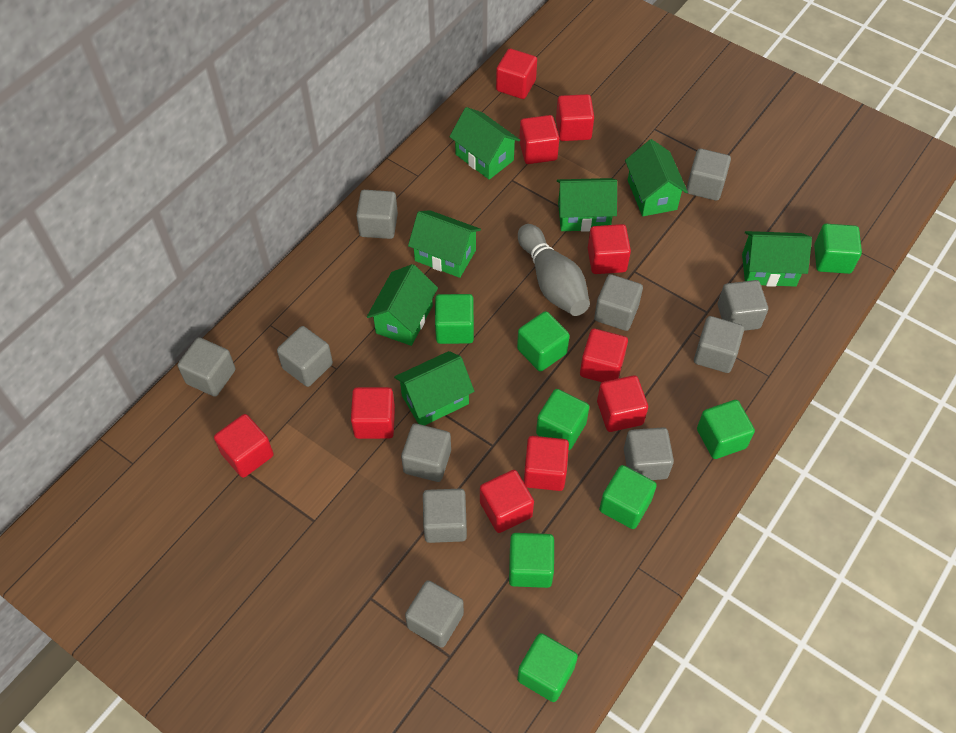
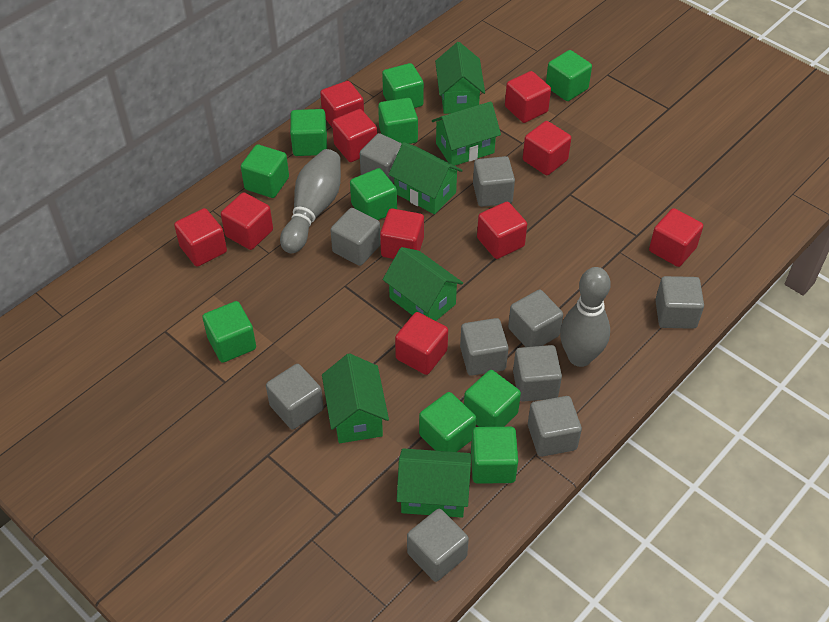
green cube: [435,294,474,344] [509,533,554,588] [517,311,570,372] [517,633,578,702] [536,389,589,450] [599,465,657,529] [697,400,755,459] [814,224,862,274] = 8 -> [202,301,256,363] [241,144,289,198] [290,109,327,156] [350,168,397,220] [378,98,418,144] [382,63,424,108] [419,392,476,452] [464,370,521,427] [471,427,518,484] [546,50,592,101] = 10
green house: [367,264,438,346] [394,351,474,426] [408,210,481,278] [449,107,520,180] [557,178,617,232] [625,139,688,216] [742,231,812,287] = 7 -> [322,353,389,443] [383,247,463,321] [388,142,463,214] [397,448,471,518] [432,101,501,166] [435,42,485,114] = 6
grey bowling pin: [518,224,590,316] = 1 -> [280,149,341,253] [560,267,611,367] = 2
grey cube: [178,337,235,397] [277,326,333,387] [356,190,398,239] [401,424,451,482] [405,580,464,648] [423,489,467,543] [594,274,643,331] [624,427,674,480] [686,149,731,201] [694,316,744,373] [718,280,768,331] = 11 -> [266,364,324,430] [330,208,381,266] [360,133,402,183] [407,509,469,582] [460,318,508,376] [473,156,515,207] [508,290,563,347] [513,345,562,402] [528,396,582,457] [655,276,704,329] = 10

